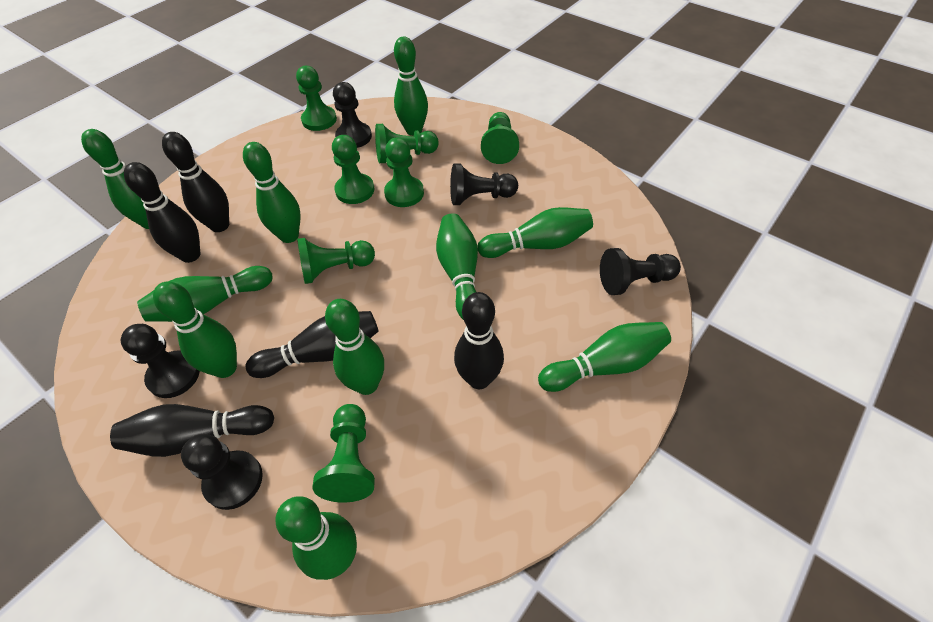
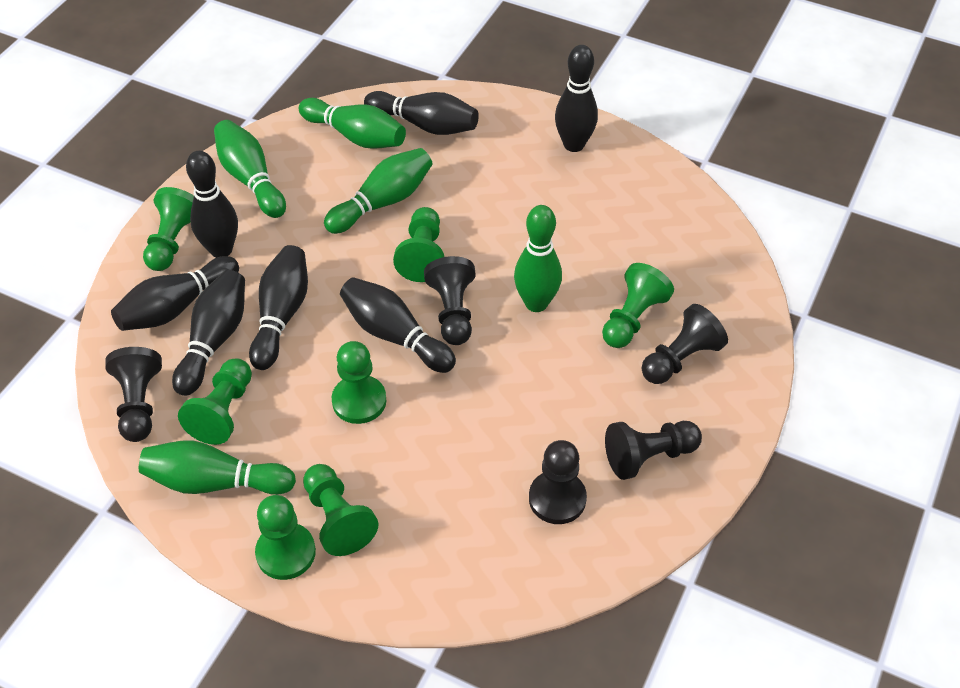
black bowling pin: [110,404,274,457] [124,162,201,263] [162,132,229,232] [246,311,379,378] [454,292,504,389] = 5 -> [111,256,239,331] [172,270,245,396] [186,151,238,258] [249,245,308,370] [340,277,456,373] [364,91,479,135] [555,45,598,152] = 7
green bowling pin: [81,129,149,229] [137,266,272,322] [153,281,237,378] [243,142,301,243] [276,496,357,580] [325,299,384,395] [394,37,428,136] [436,213,478,320] [478,207,593,258] [538,322,671,392] = 10 -> [139,440,296,495] [214,120,286,218] [299,98,406,149] [324,148,432,234] [514,205,562,312] = 5

